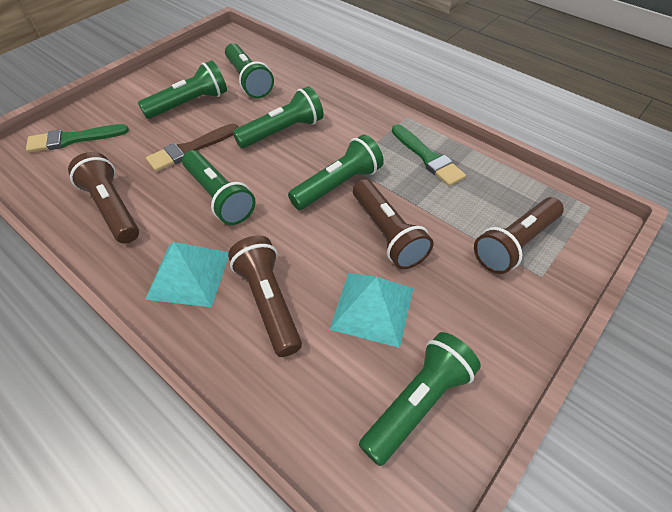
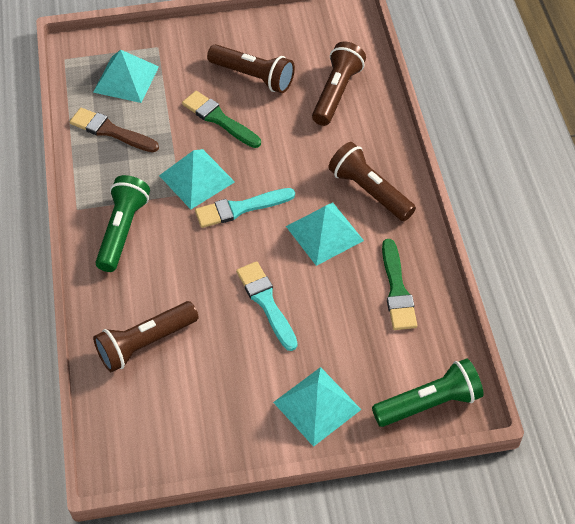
green flashlight: [138,60,227,119] [182,150,255,225] [225,43,274,98] [233,86,324,148] [288,134,384,210] [359,332,481,466] = 6 -> [95,175,150,272] [372,358,484,427] = 2
turquoise brush: none = 0 -> [195,188,295,228] [236,261,298,351] = 2
turquoise pyramid: [145,242,229,307] [329,273,413,348] = 2 -> [93,50,159,103] [159,149,235,209] [273,367,361,447] [286,202,364,266] = 4

